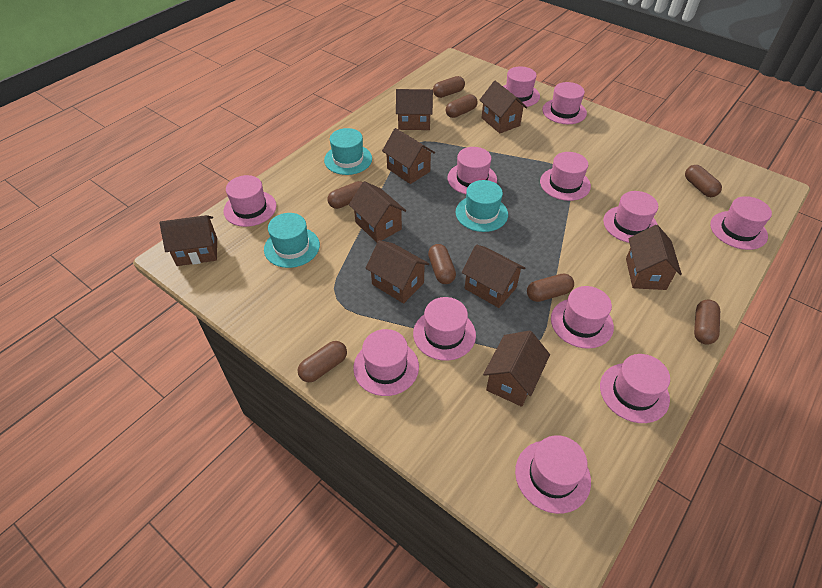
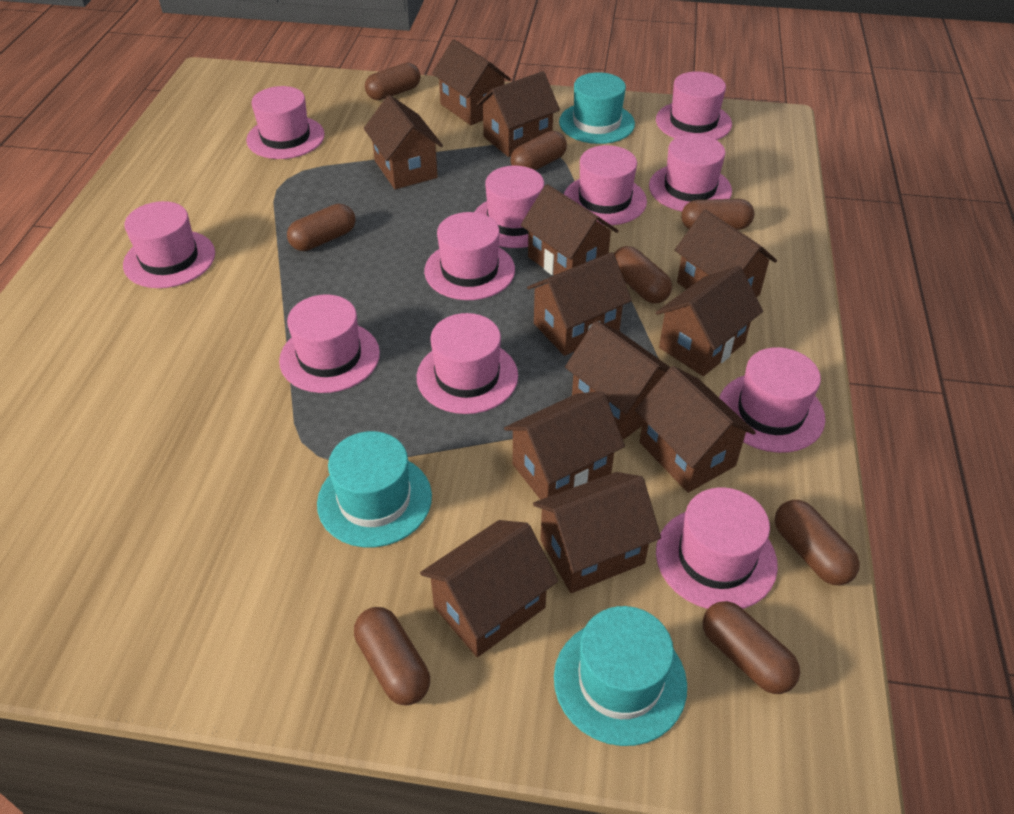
brown house: [160,215,217,266] [349,181,406,242] [366,240,429,304] [382,128,435,184] [396,89,433,130] [462,244,525,308] [480,81,527,133] [483,330,550,407] [626,225,682,290] = 9 -> [364,95,443,189] [420,520,558,657] [432,39,511,125] [477,71,560,157] [504,391,625,500] [521,184,619,275] [527,252,632,356] [533,472,661,593] [565,321,670,439] [635,366,756,493] [656,266,763,376] [675,209,777,297] = 12
pink hat: [224,175,276,227] [353,329,419,396] [413,297,476,361] [447,147,497,194] [503,66,540,107] [515,435,591,514] [540,152,591,201] [542,82,587,124] [551,286,614,349] [600,354,670,423] [603,191,658,243] [710,196,772,250] = 12 -> [123,201,215,288] [246,86,325,159] [279,294,380,393] [417,313,518,414] [424,212,515,300] [475,166,544,248] [564,145,647,225] [649,134,732,212] [656,71,732,140] [656,487,778,609] [719,347,825,453] = 11

